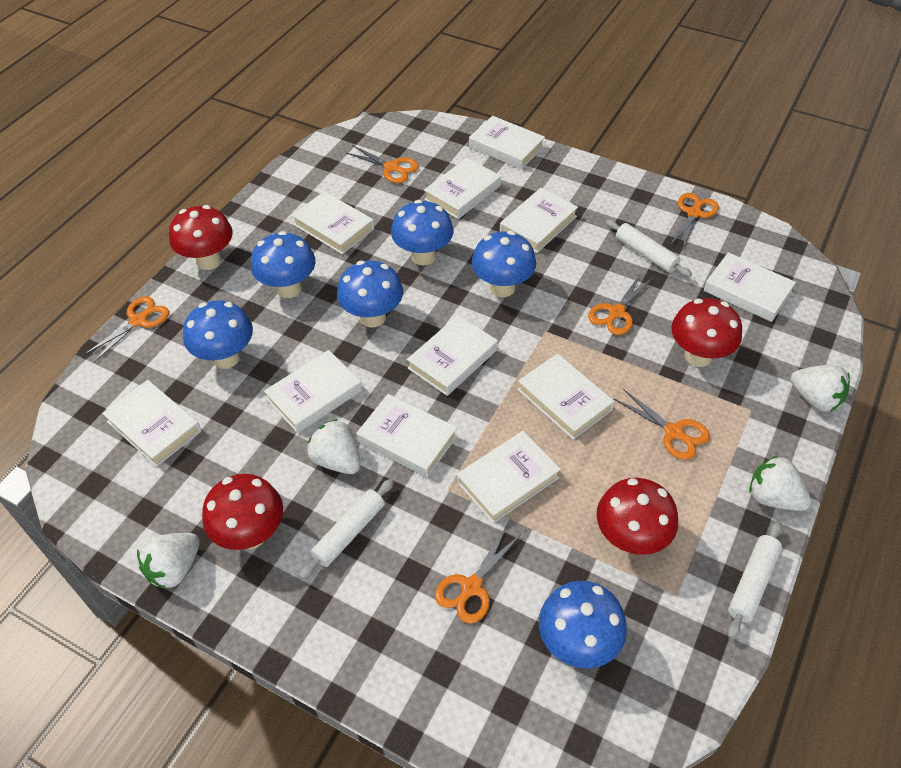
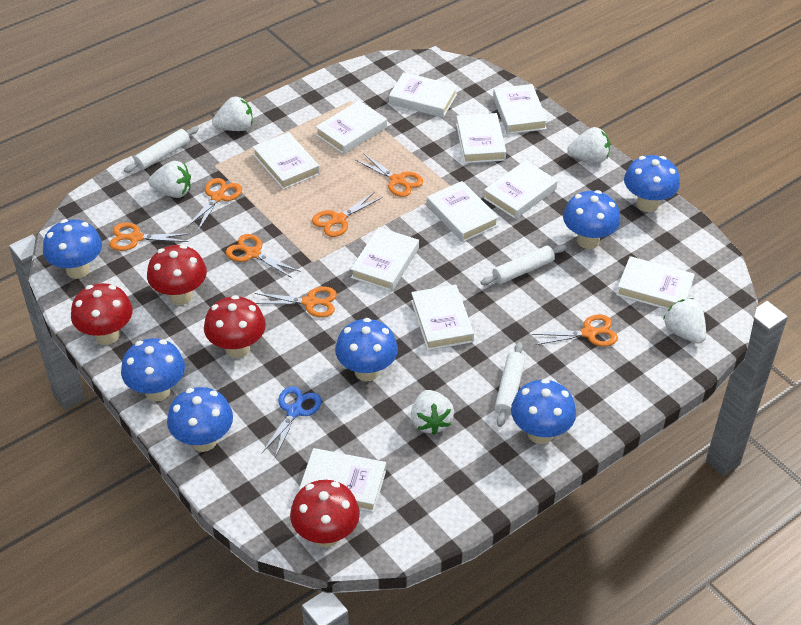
blue mushroom: [183,300,253,369] [251,231,316,298] [337,261,403,327] [391,200,453,265] [472,231,536,297] [539,581,627,669] = 6 -> [43,219,102,279] [121,338,185,402] [167,387,233,452] [335,318,398,382] [511,379,576,444] [563,190,620,249] [624,155,680,212] = 7
blue scissors: none = 0 -> [262,386,322,457] = 1
orange scissors: [84,296,169,362] [345,145,419,183] [435,526,522,624] [588,273,654,335] [614,389,710,460] [670,193,719,249] = 6 -> [109,223,191,251] [186,178,242,232] [226,234,301,279] [255,286,337,317] [312,192,383,237] [356,153,423,197] [532,314,618,346] = 7
white strawberry: [137,533,200,589] [307,419,360,474] [749,456,811,511] [790,365,850,412] = 4 -> [148,161,191,198] [212,97,253,131] [411,390,454,435] [568,127,610,163] [663,298,706,344] = 5

